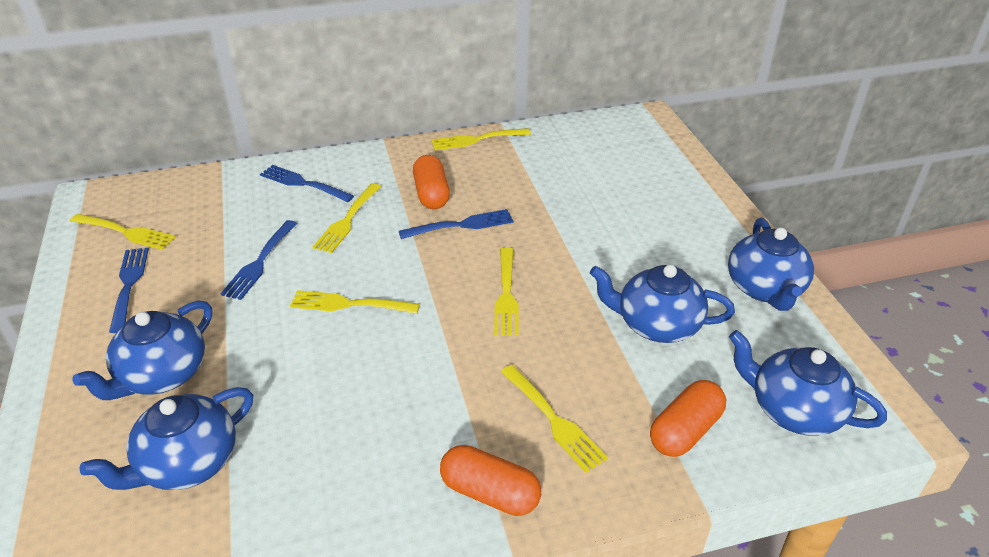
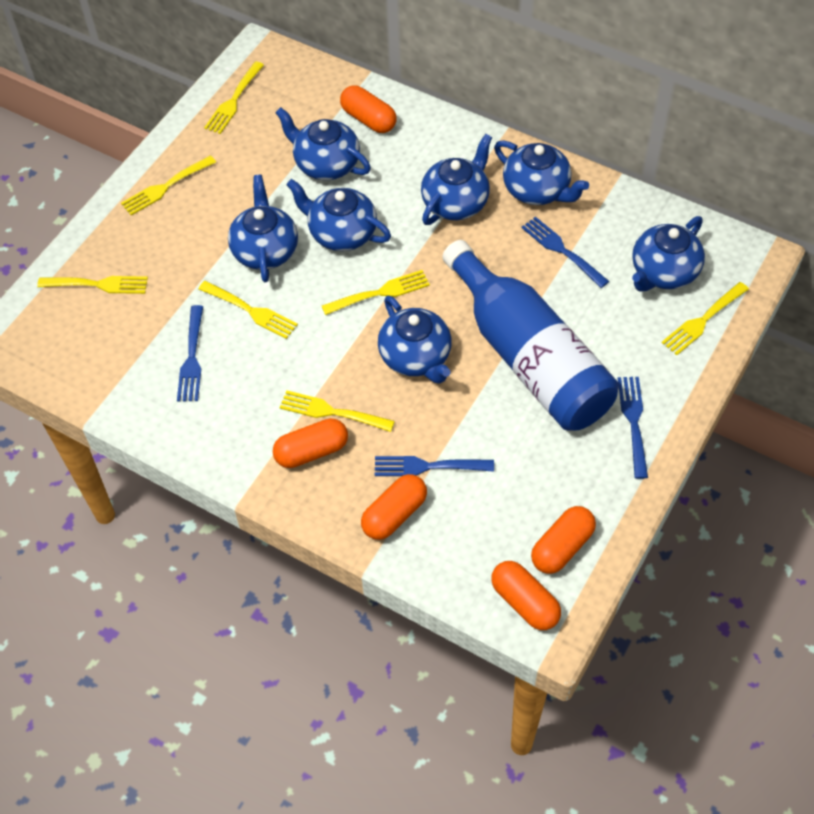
blue bottle: none = 0 -> [442,240,619,431] = 1
blue teapot: [72,300,212,400] [79,387,253,490] [590,265,735,343] [728,218,814,311] [729,330,887,436] = 5 -> [228,175,298,282] [275,107,371,180] [286,179,391,251] [378,296,452,384] [421,134,492,225] [494,140,589,205] [632,216,705,292] = 7
orange capsule: [413,155,450,209] [440,445,541,516] [650,380,726,457] = 3 -> [273,418,348,468] [340,85,397,133] [361,474,427,540] [491,561,561,630] [531,506,596,574] = 5
yellow fork: [70,214,176,250] [290,290,420,314] [312,183,381,253] [431,128,531,150] [494,247,519,336] [501,365,608,473] = 6 -> [37,276,148,294] [121,155,216,215] [198,281,298,339] [204,61,264,134] [279,390,395,432] [322,270,430,315] [662,282,749,355] = 7

